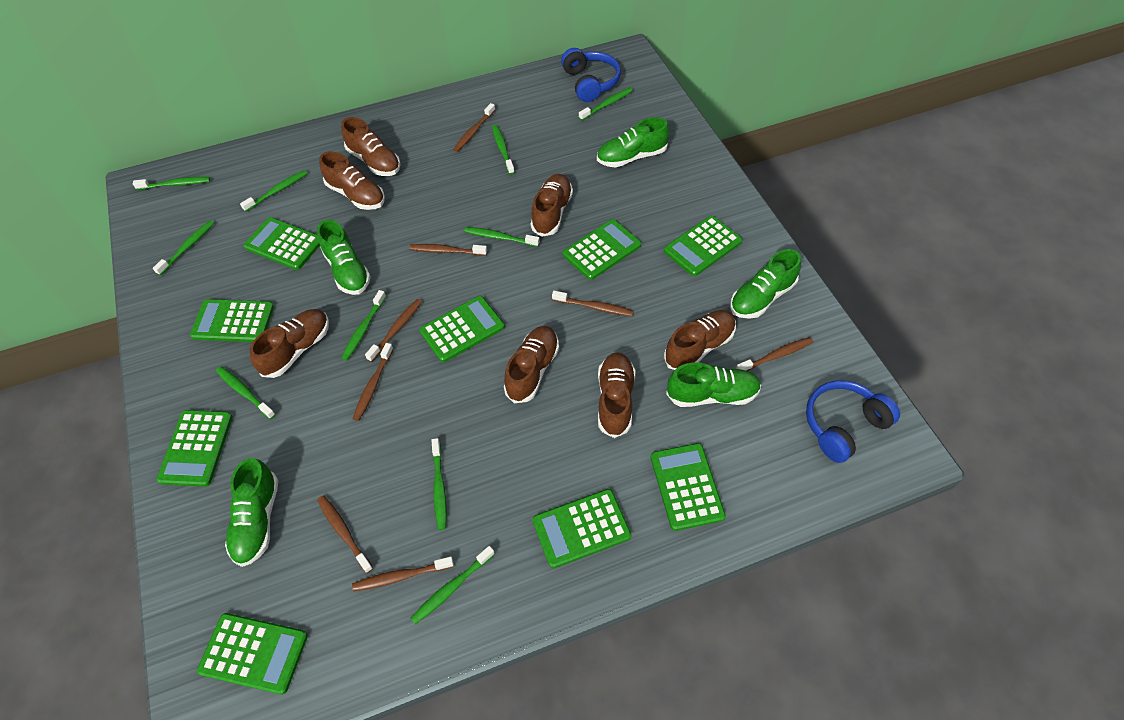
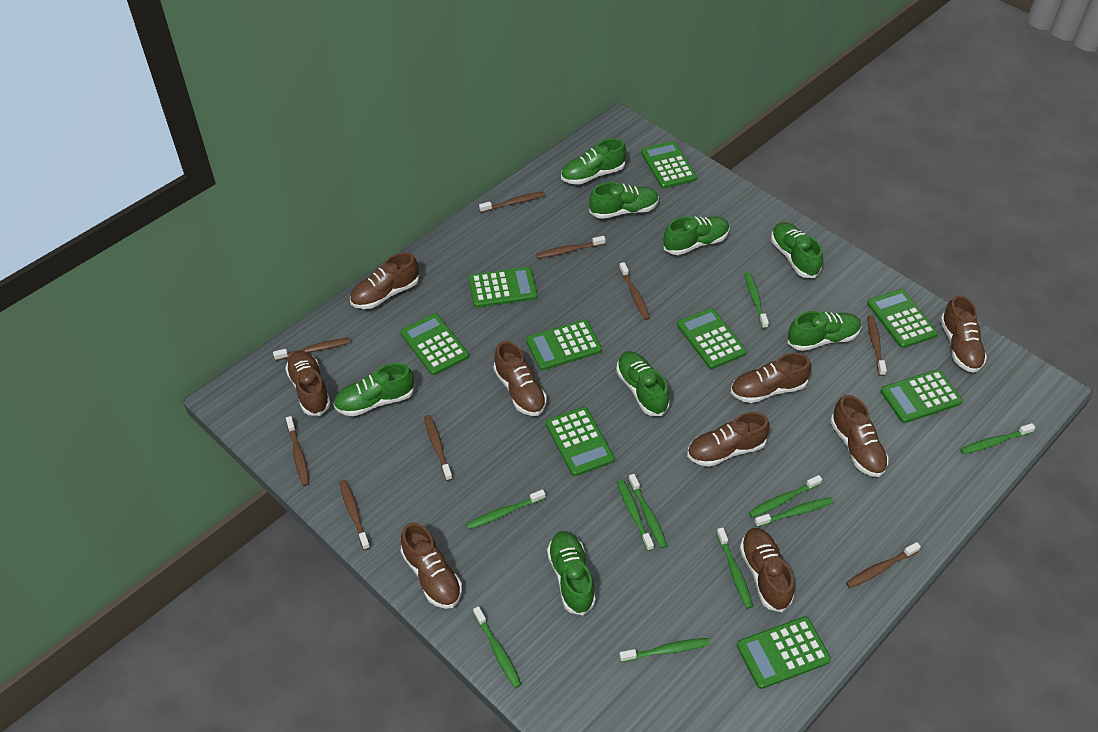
blue headphones: [561,48,621,102] [806,380,900,463] = 2 -> none = 0
brown shoe: [250,309,329,378] [319,151,385,210] [341,117,401,176] [504,326,559,403] [531,174,573,237] [598,352,635,438] [664,310,736,370] = 7 -> [285,350,331,416] [350,253,419,309] [401,522,462,609] [493,341,547,416] [687,412,770,467] [731,353,811,403] [740,528,794,612] [830,395,889,477] [940,295,987,373] = 9
brown toothbrush: [317,495,373,573] [352,557,454,591] [353,343,393,421] [365,299,422,362] [410,244,487,256] [453,103,495,152] [552,291,634,316] [736,337,813,371] = 8 -> [273,338,351,361] [286,416,309,486] [339,480,370,550] [424,415,453,481] [479,191,545,213] [536,236,606,258] [619,262,650,320] [846,542,921,588] [867,315,887,376] = 9
green shoe: [225,458,279,567] [317,219,371,295] [597,117,670,168] [666,363,761,407] [730,249,801,319] = 5 -> [333,363,415,416] [547,531,596,615] [561,138,626,185] [589,182,659,219] [616,351,670,416] [663,216,730,255] [771,222,823,278] [787,311,861,351] = 8

